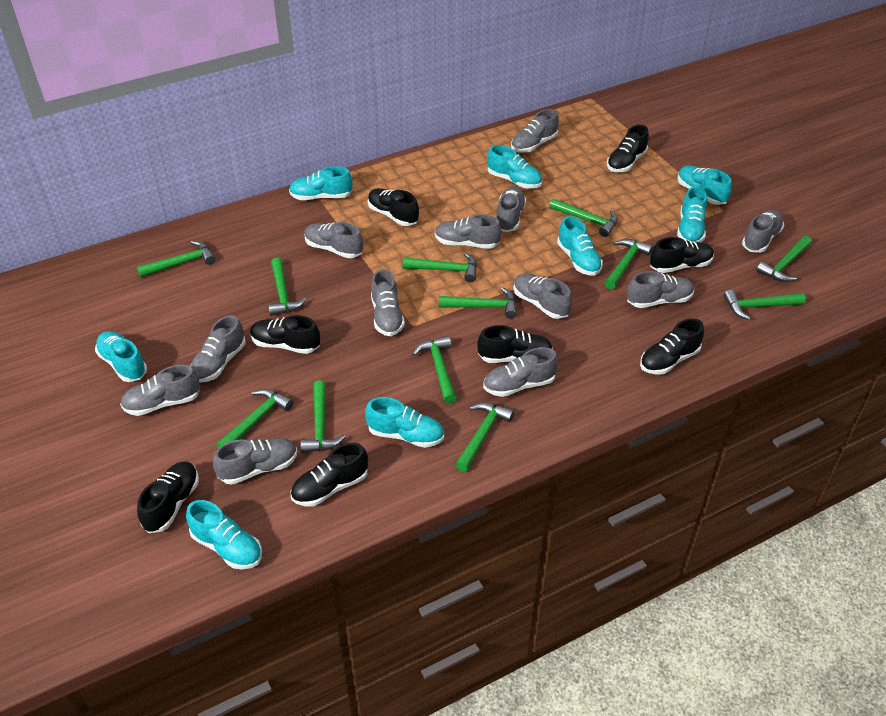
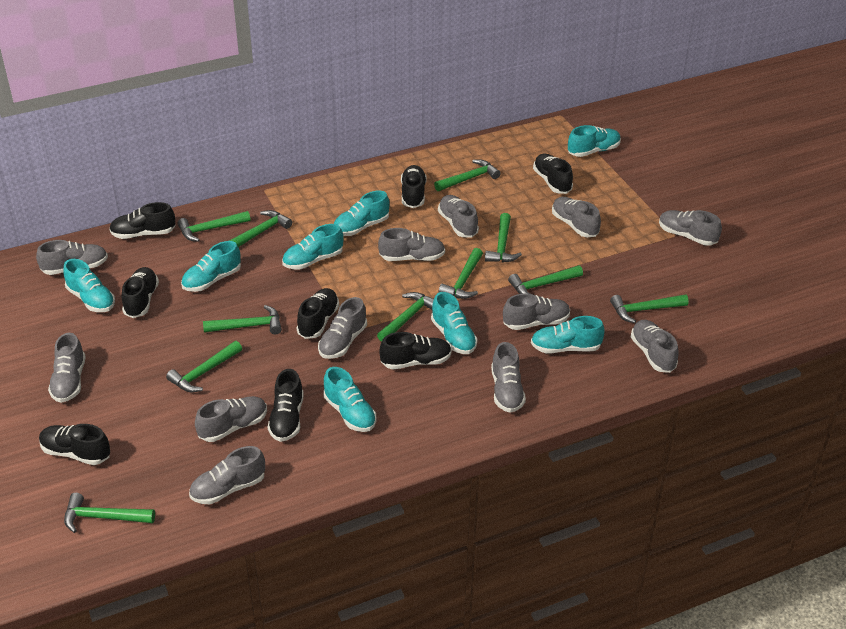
green hammer: [137,241,216,277] [216,389,293,448] [268,258,307,316] [300,380,345,453] [403,253,477,282] [412,336,457,404] [439,287,517,319] [455,402,514,472] [549,199,618,237] [605,239,653,289] [724,290,806,320] [756,236,812,282] = 12 -> [64,493,155,533] [166,341,242,392] [177,211,251,242] [203,305,282,334] [229,210,292,247] [377,292,434,342] [434,160,501,191] [439,248,483,299] [485,213,522,263] [508,265,583,294] [610,294,689,323] = 11

